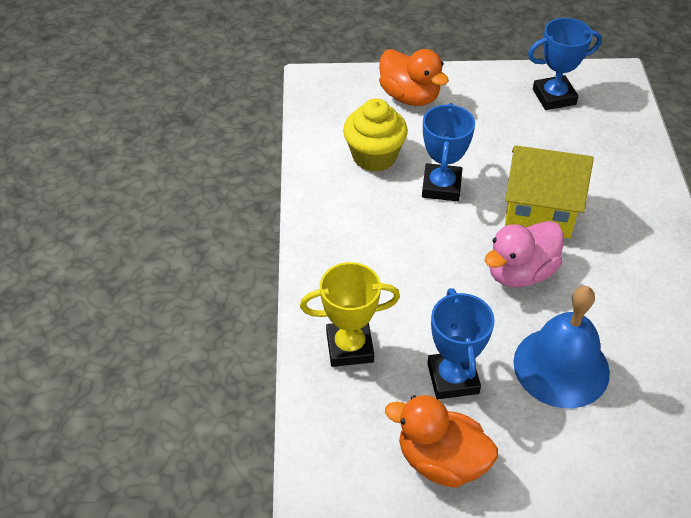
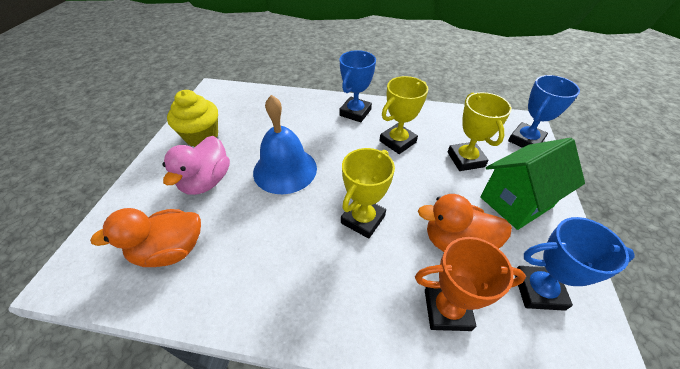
green house: none = 0 -> [480,138,585,230] = 1
orange trophy: none = 0 -> [415,237,526,331] = 1
yellow house: [505,145,594,239] = 1 -> none = 0
yellow trophy: [300,262,400,367] = 1 -> [341,148,395,239] [379,76,428,154] [447,92,512,171] = 3

